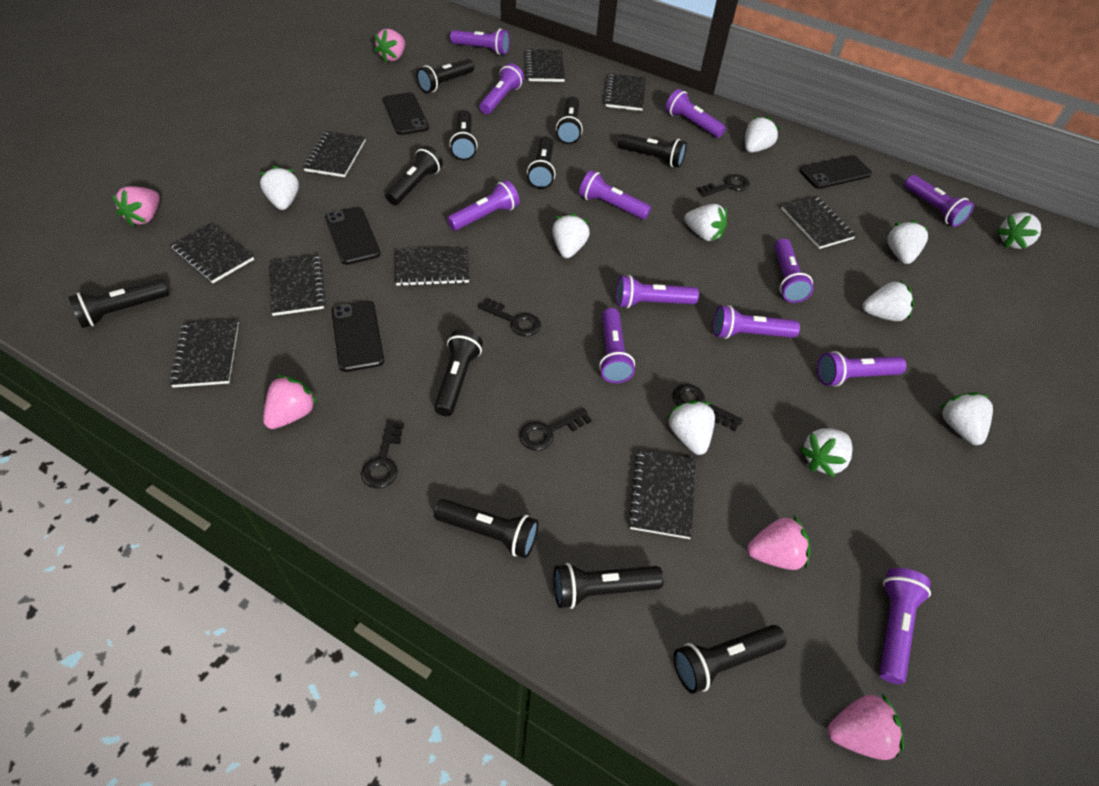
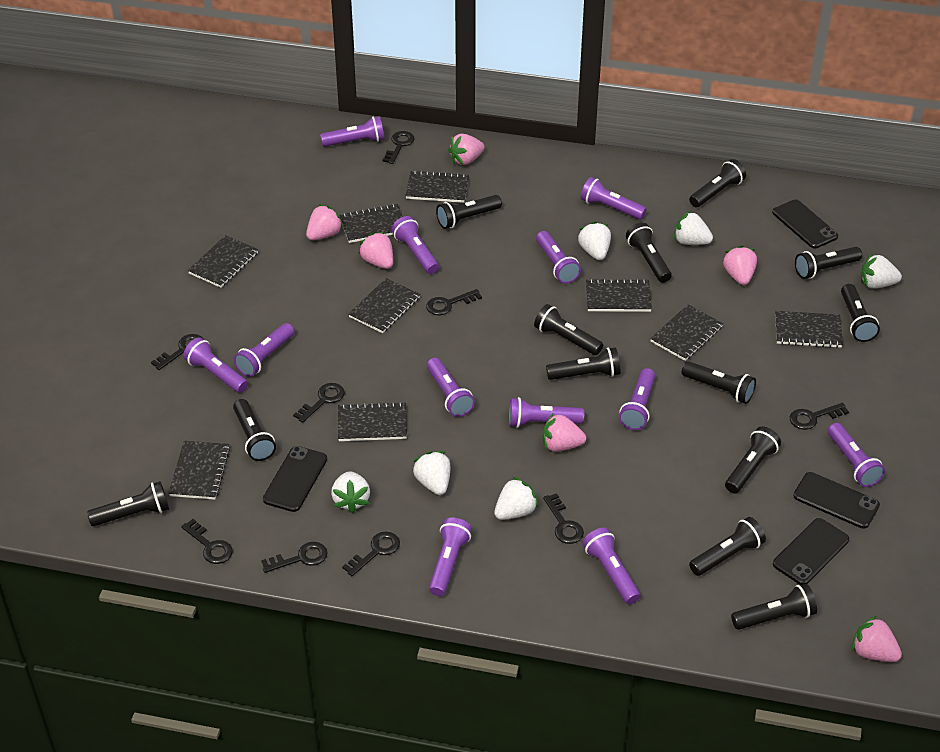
black flashlight: [68,279,169,328] [386,146,443,205] [416,59,474,93] [434,329,483,416] [434,499,539,558] [449,110,478,161] [527,136,555,189] [553,563,664,609] [556,97,583,144] [618,134,687,168] [674,625,786,694] = 11 -> [87,481,169,526] [233,399,276,461] [436,195,502,229] [534,304,603,355] [546,347,621,380] [626,223,672,283] [682,361,756,404] [689,159,746,207] [689,517,766,576] [725,426,781,493] [731,584,817,630] [795,247,862,279] [841,284,880,342] = 13
black key: [361,420,404,489] [478,298,541,337] [520,408,592,451] [672,384,743,431] [697,174,750,197] = 5 -> [151,334,204,370] [181,519,233,564] [261,542,327,573] [293,383,345,423] [342,532,400,576] [383,131,414,164] [426,289,482,315] [543,493,584,544] [790,403,849,430] = 9
pink strawberry: [112,186,160,227] [263,375,318,429] [374,29,405,63] [747,515,811,570] [827,693,904,760] = 5 -> [306,204,343,240] [358,232,393,269] [448,134,485,165] [542,413,586,452] [723,245,757,285] [852,616,902,662] = 6
white strawberry: [260,166,299,210] [552,213,590,258] [667,401,715,455] [684,204,727,241] [745,116,780,153] [800,428,852,477] [863,280,914,321] [887,220,929,264] [940,393,993,445] [997,212,1041,249] = 10 -> [331,471,370,513] [413,451,451,495] [494,477,539,520] [577,221,611,260] [674,211,713,245] [861,254,902,288] = 6

